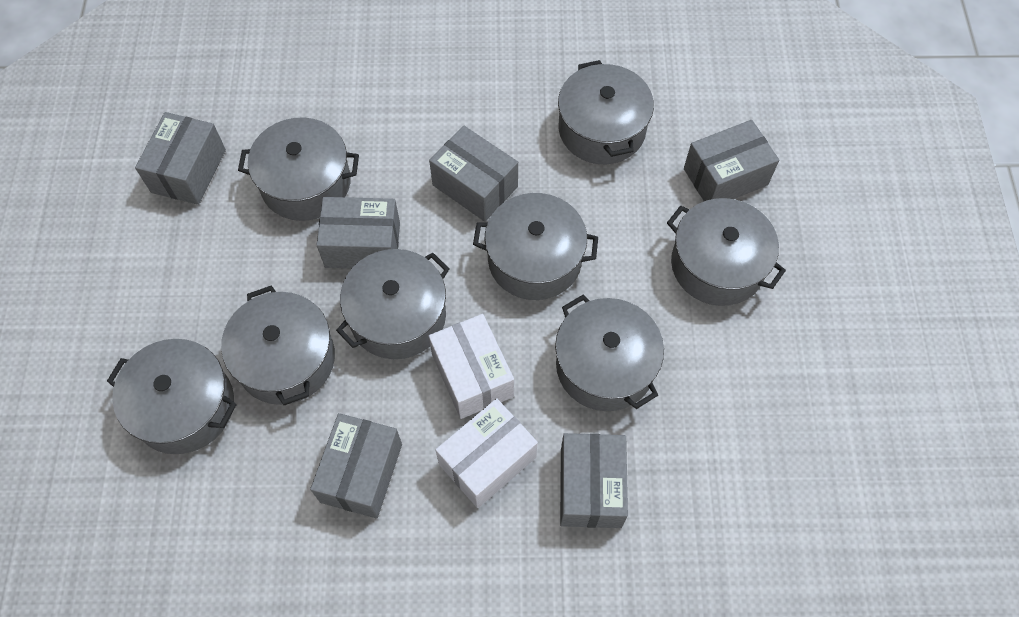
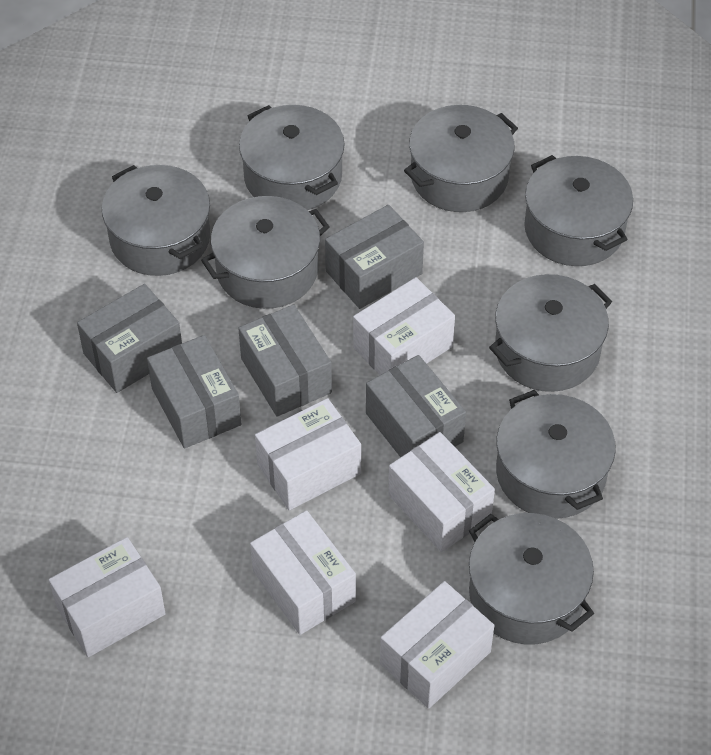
grey box: [135,112,226,205] [310,413,402,518] [316,197,400,269] [429,126,518,222] [560,433,628,528] [684,120,779,201] = 6 -> [77,284,182,393] [147,335,241,449] [238,304,332,417] [325,205,424,309] [366,355,466,457] = 5
white box: [429,314,514,419] [435,398,538,508] = 2 -> [49,537,166,657] [250,510,356,635] [255,398,361,510] [353,277,455,375] [380,581,494,709] [388,432,495,552] = 6

